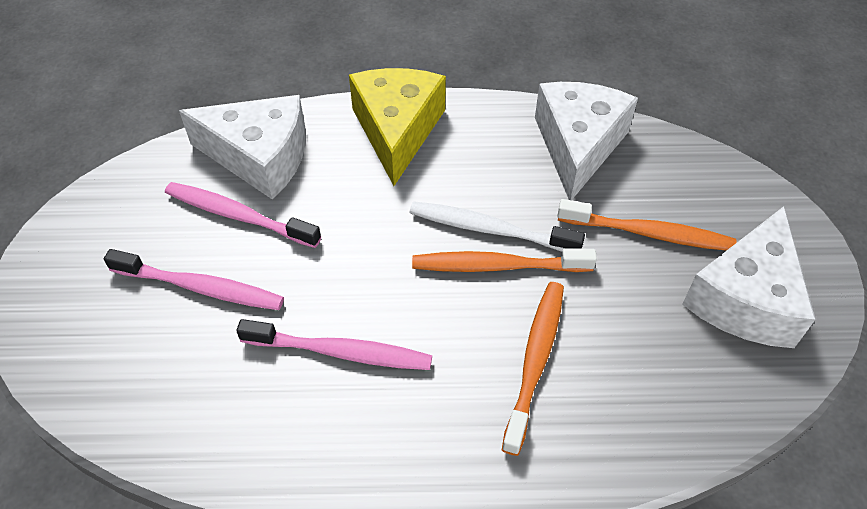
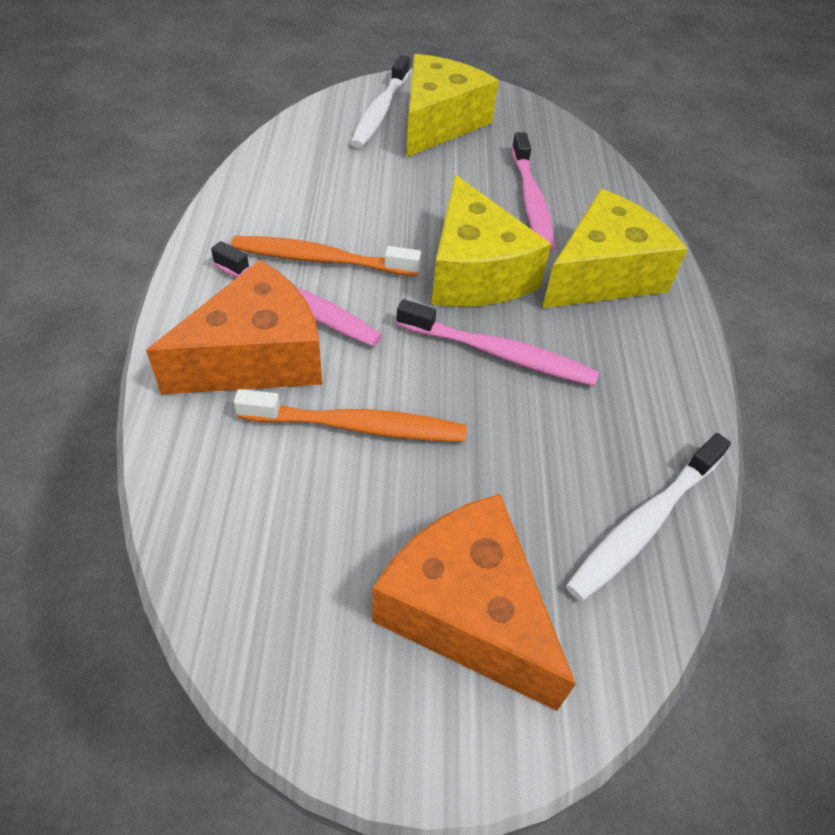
orange cheese: none = 0 -> [146,260,322,394] [372,494,576,711] = 2
orange toothbrush: [412,248,597,272] [502,282,564,456] [557,199,737,251] = 3 -> [231,236,421,276] [234,389,467,442] = 2
white cheese: [179,95,306,200] [535,82,638,200] [682,206,816,348] = 3 -> none = 0
white toothbrush: [410,201,585,252] = 1 -> [351,55,410,148] [566,433,731,601] = 2
yellow cheese: [349,68,446,186] = 1 -> [407,54,499,157] [432,175,551,307] [542,189,687,308] = 3

